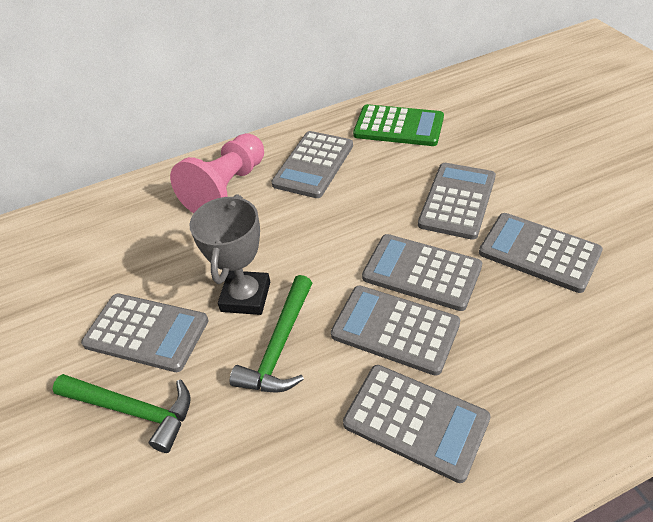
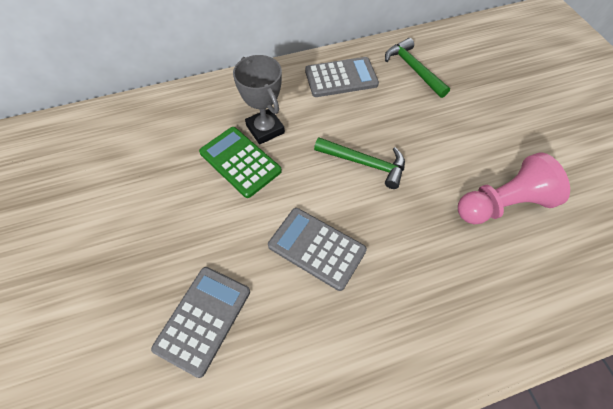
grey calculator: [81,293,208,372] [271,131,353,198] [331,285,460,376] [343,365,490,483] [362,234,482,311] [418,163,496,240] [479,213,603,293] = 7 -> [151,267,250,378] [268,208,367,291] [305,57,379,97] = 3

